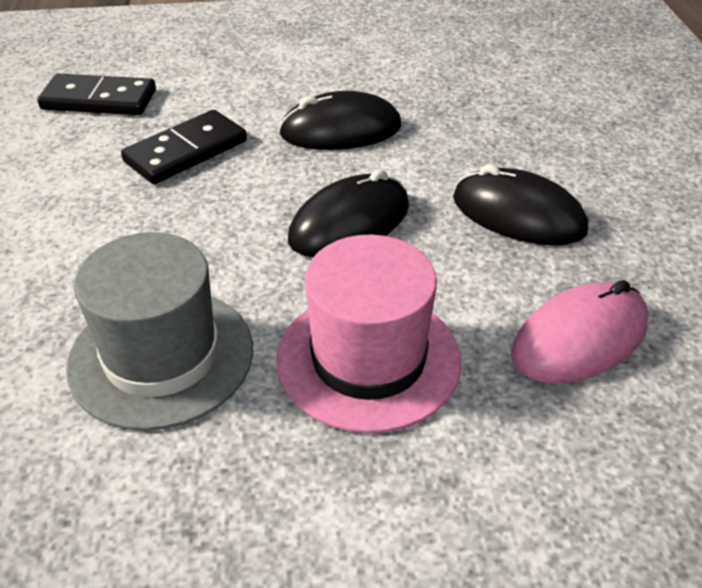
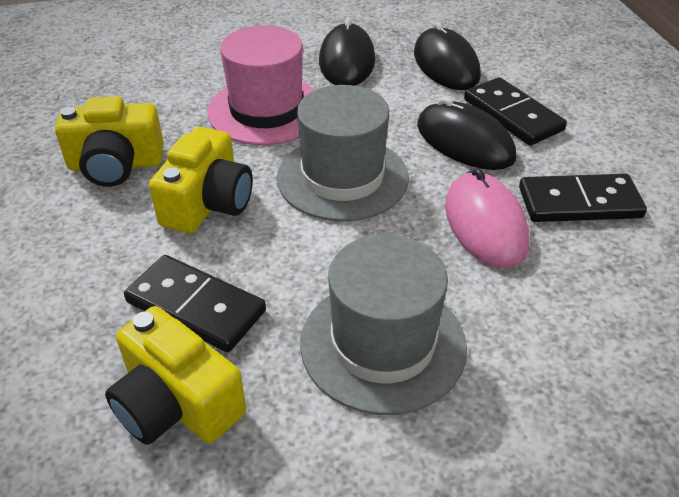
black domino: [37,73,156,115] [121,110,247,184] = 2 -> [124,255,266,352] [464,77,567,145] [519,174,647,222] = 3
grey hat: [66,232,253,431] = 1 -> [277,85,409,222] [300,234,467,415] = 2
yellow camera: none = 0 -> [55,96,164,187] [105,306,246,445] [149,127,253,233] = 3

